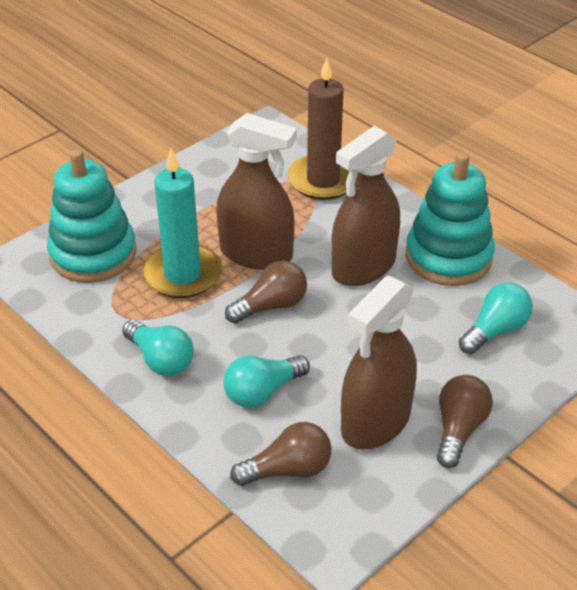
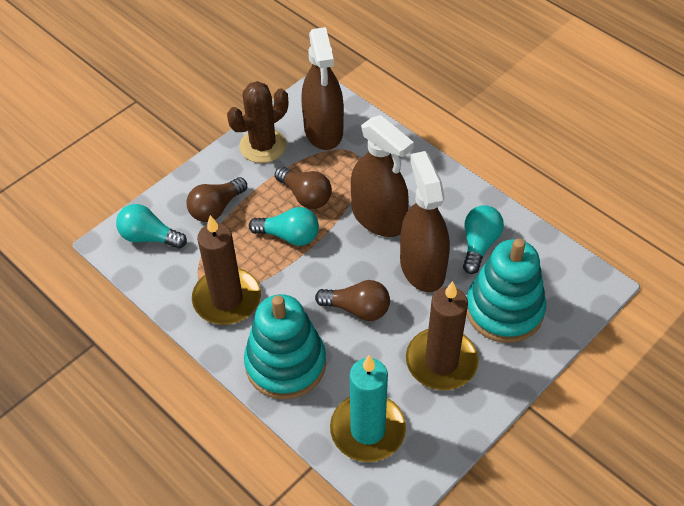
brown cactus: none = 0 -> [227,81,288,163] = 1
brown candle: [288,58,349,200] = 1 -> [192,215,261,325] [406,281,479,390] = 2

